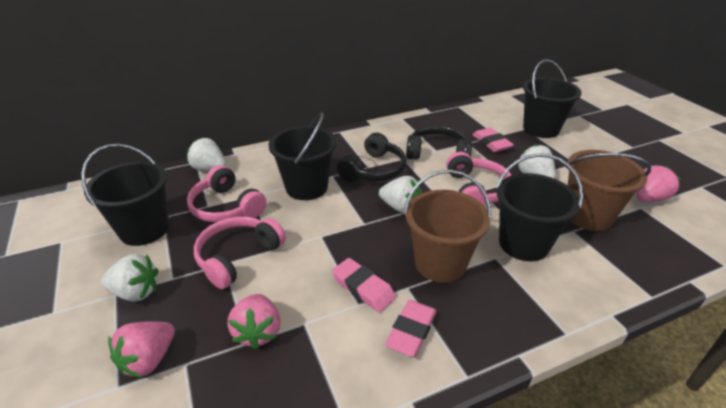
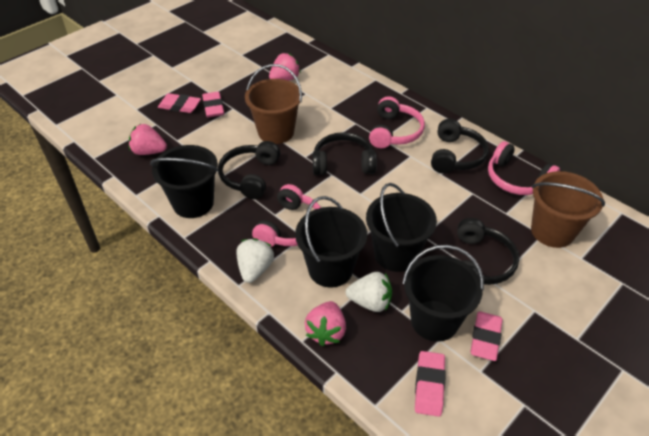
black headphones: [337,133,406,182] [406,126,472,160] = 2 -> [218,141,280,199] [313,132,377,175] [431,119,489,174] [457,218,519,285] = 4
pink eraser: [332,258,396,312] [385,300,437,357] [472,128,514,152] = 3 -> [158,93,201,113] [202,92,224,117] [415,351,446,417] [470,311,503,361] = 4
white strawberry: [101,254,159,302] [187,138,226,171] [379,176,422,214] [516,144,556,179] = 4 -> [236,238,274,283] [346,272,392,312] = 2

